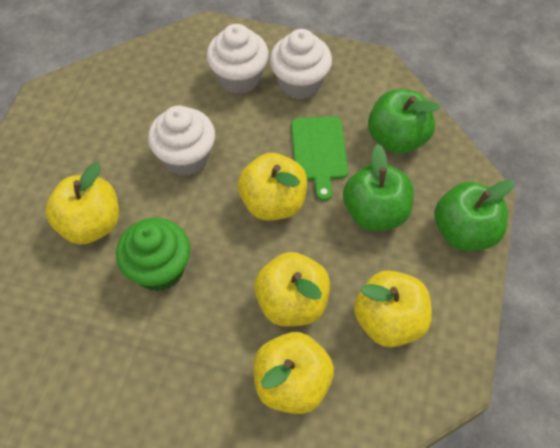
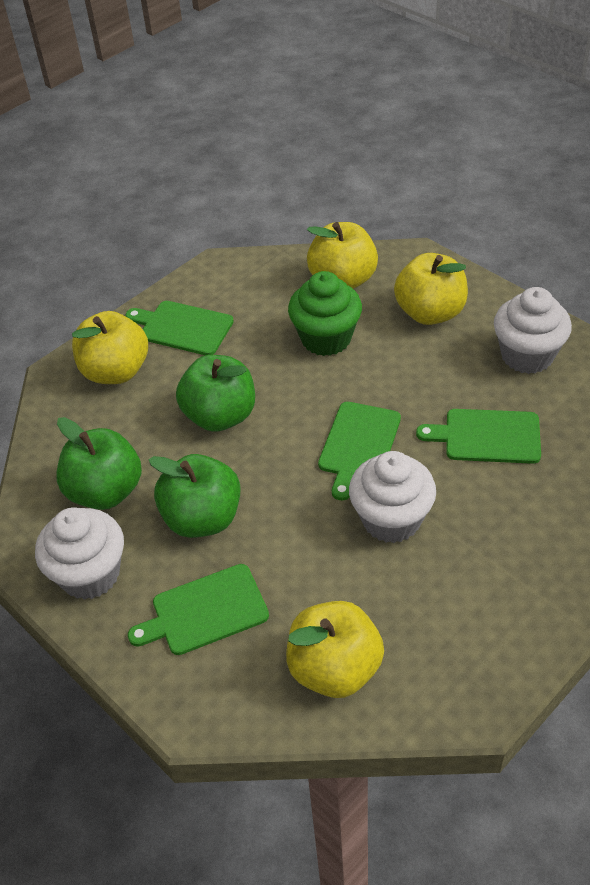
green cutting board: [291,116,348,201] = 1 -> [125,301,234,355] [128,564,269,655] [318,402,401,500] [416,409,541,464] = 4
yellow apple: [45,162,119,245] [238,153,307,220] [253,332,334,414] [254,252,330,327] [354,270,432,347] = 5 -> [72,311,148,384] [286,601,384,698] [307,222,378,289] [394,253,468,325] = 4

